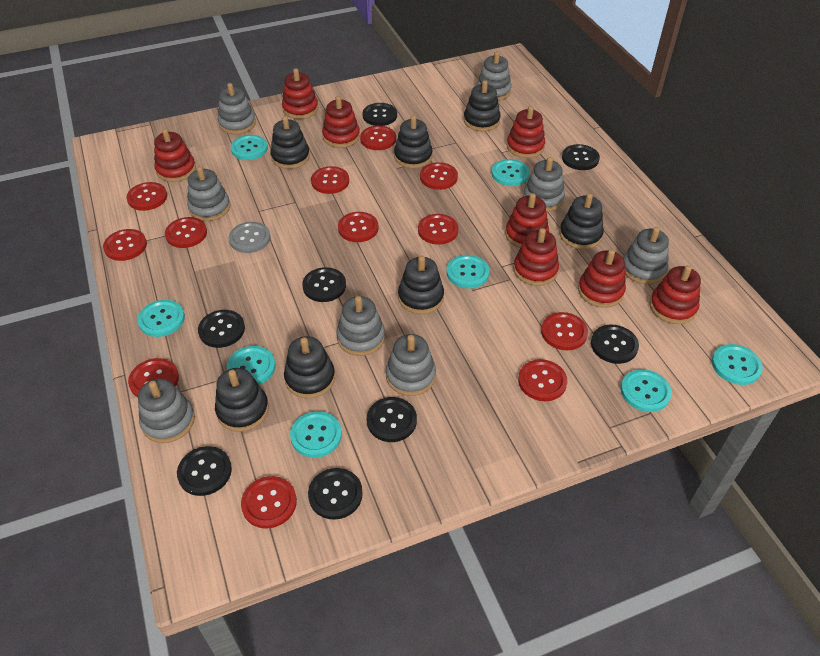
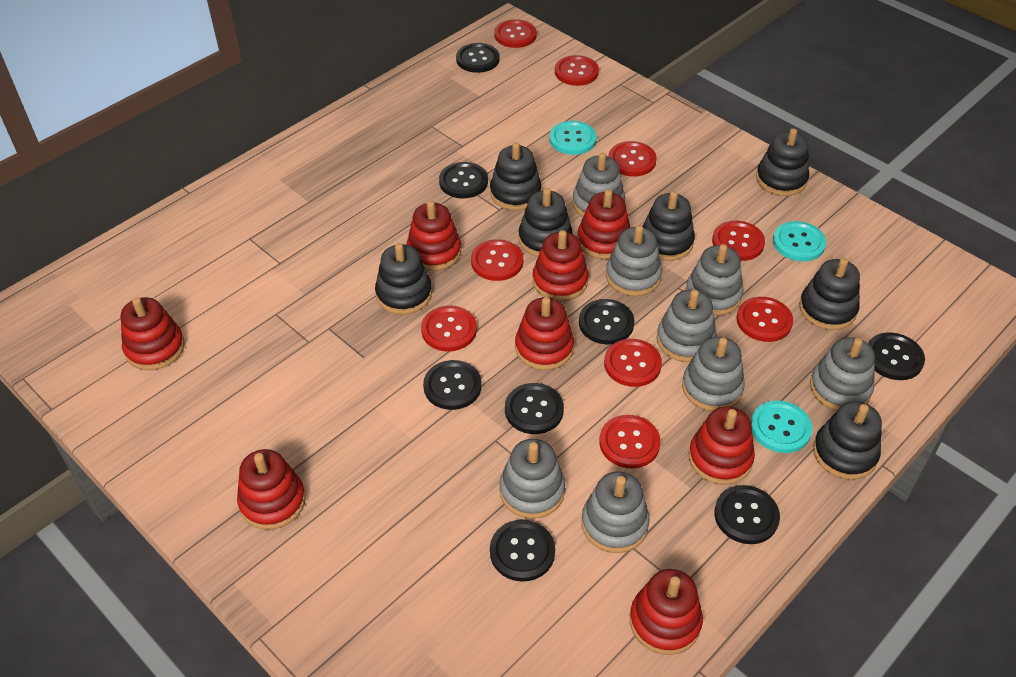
grey button: [229,222,271,253] = 1 -> none = 0
red button: [103,229,147,261] [126,182,167,211] [128,358,179,397] [165,217,207,248] [241,476,297,529] [311,166,349,194] [338,212,379,242] [360,126,396,150] [418,214,459,245] [420,162,458,190] [518,359,567,401] [541,312,588,350] = 12 -> [421,306,477,352] [471,239,523,281] [494,19,537,48] [555,55,599,86] [599,415,661,469] [604,339,662,387] [608,141,657,177] [712,221,765,261] [736,297,793,342] = 9
turquoise button: [137,300,185,337] [227,346,276,385] [230,135,268,160] [290,411,342,458] [446,255,489,288] [491,159,530,186] [621,369,672,412] [712,344,763,385] = 8 -> [549,121,597,155] [751,400,812,453] [773,221,826,261] = 3

